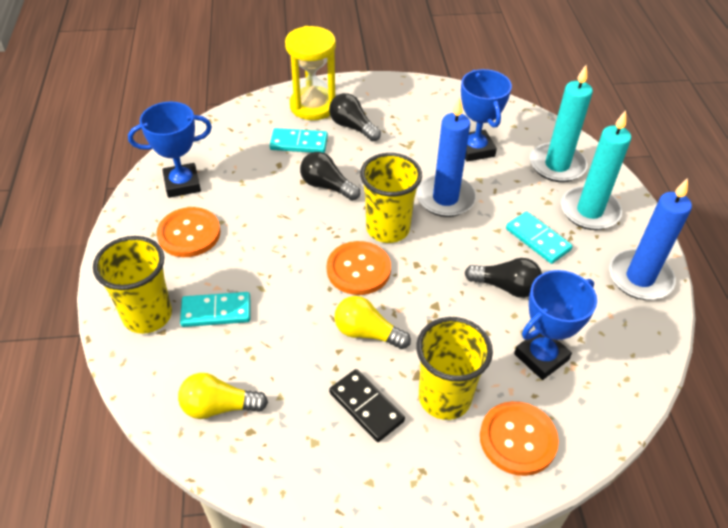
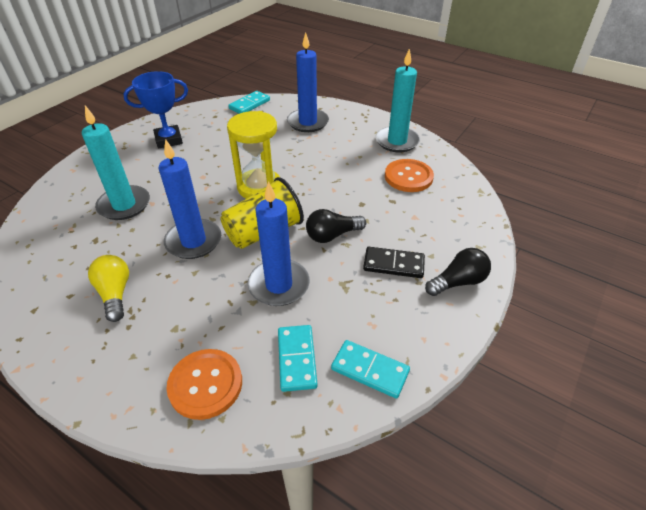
black light bulb: [300,152,360,201] [329,93,381,141] [465,258,542,298] = 3 -> [306,209,366,243] [425,248,491,296] = 2
blue candle: [416,97,476,217] [609,178,692,300] = 2 -> [158,139,221,259] [247,181,310,306] [287,32,329,132] = 3
blue trophy: [128,102,212,198] [461,69,512,162] [514,270,597,380] = 3 -> [123,71,188,148] = 1
orange button: [156,207,221,257] [327,241,391,295] [480,401,559,476] = 3 -> [166,349,242,420] [385,159,434,192] = 2
yellow cup: [93,236,172,334] [360,153,422,243] [416,317,493,420] = 3 -> [220,177,304,249] = 1
yellow light bulb: [178,373,268,419] [334,296,411,349] = 2 -> [88,255,129,322] = 1

